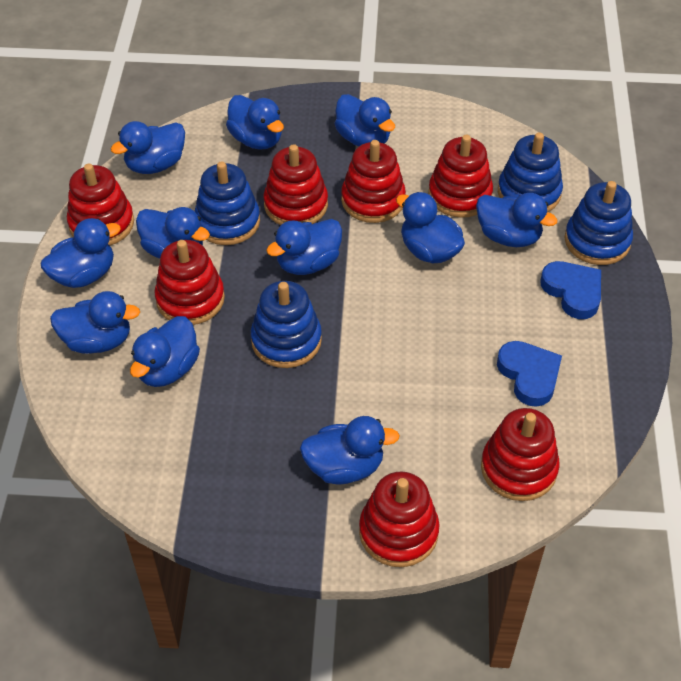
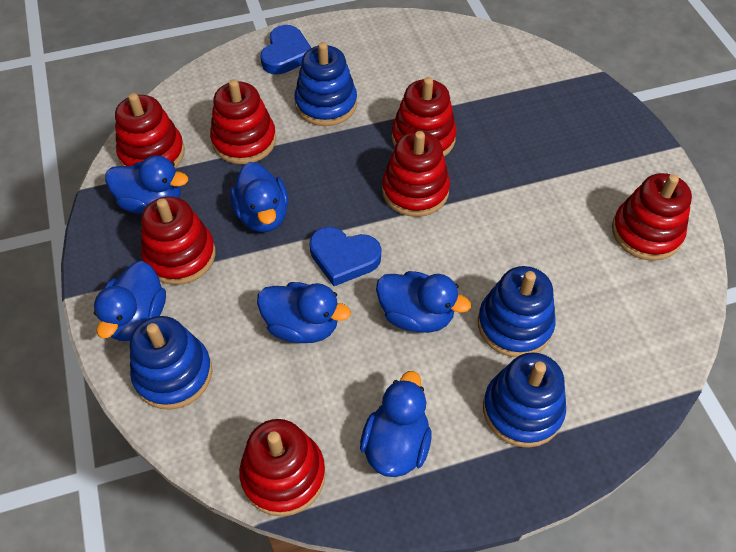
blue duck: [40,218,121,288] [50,291,140,354] [111,121,185,174] [130,316,200,387] [136,207,210,258] [226,95,284,150] [266,219,342,275] [300,416,400,484] [334,94,395,147] [396,192,465,263] [476,193,558,247] = 11 -> [94,261,166,341] [105,155,188,214] [230,162,288,232] [257,282,351,343] [360,371,431,477] [376,271,471,333] = 6

